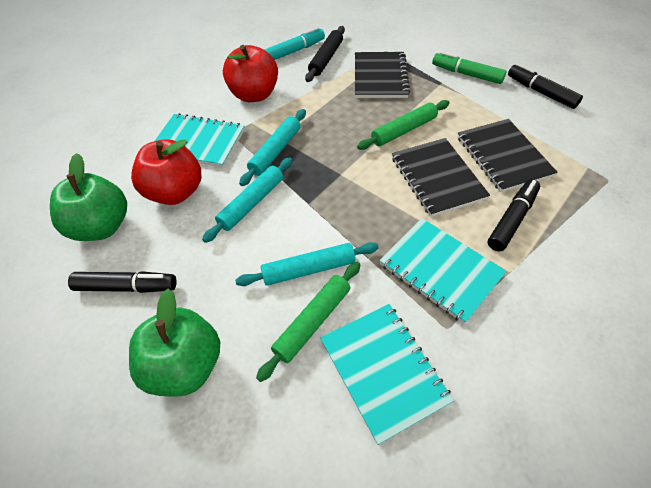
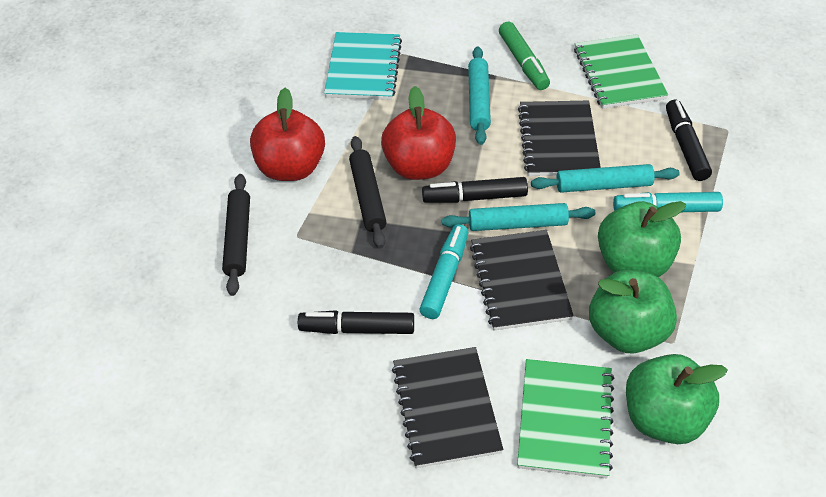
black rolling pin: [305,26,345,82] = 1 -> [222,174,250,296] [349,136,386,248] = 2
green apple: [50,153,127,241] [129,289,220,397] = 2 -> [589,270,677,353] [598,201,686,277] [626,354,728,444] = 3
green notebook: none = 0 -> [517,359,614,478] [574,34,668,109] = 2
green rolling pin: [256,262,361,382] [357,100,449,150] = 2 -> none = 0
turquoise marker: [264,27,325,60] = 1 -> [419,224,469,319] [613,192,723,212] = 2
turquoise notebook: [155,113,245,168] [320,304,454,445] [379,218,507,324] = 3 -> [324,32,402,100] = 1

